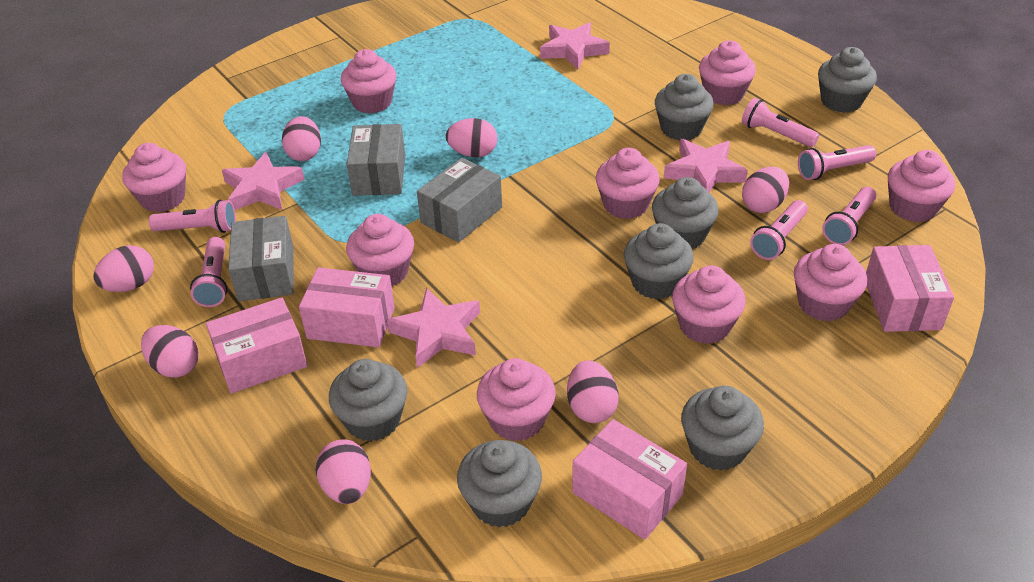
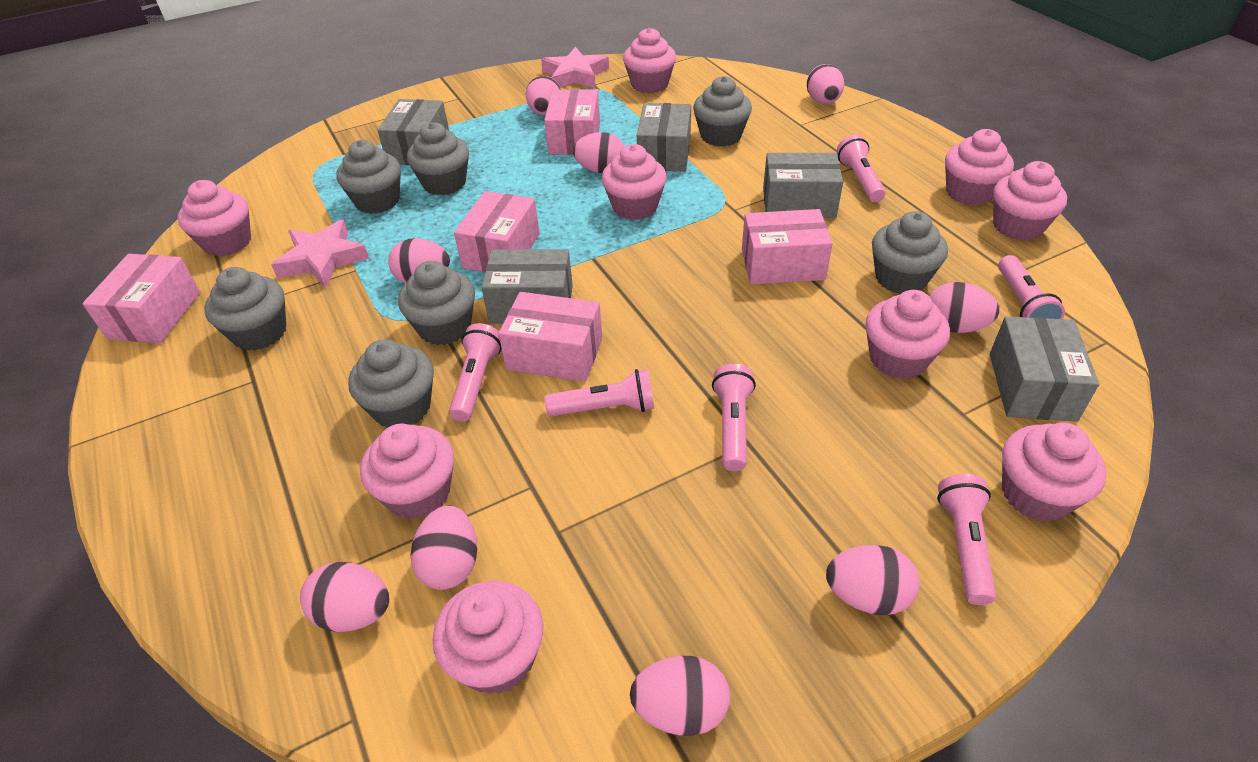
grey box: [228,216,294,301] [347,124,405,196] [417,158,502,242] = 3 -> [377,99,449,165] [481,249,573,324] [637,103,691,172] [763,153,843,218] [990,316,1099,422] = 5
pink box: [206,297,307,394] [299,267,395,347] [572,419,687,540] [866,245,954,332] = 4 -> [83,254,200,343] [454,191,540,272] [499,292,602,382] [544,89,600,155] [742,209,833,284] = 5
pink egg: [93,245,154,292] [141,325,199,378] [282,116,321,161] [316,439,371,504] [446,118,497,157] [567,360,618,423] [742,167,789,213] = 7 -> [300,562,389,632] [388,238,450,283] [411,505,478,590] [526,76,561,115] [573,132,624,173] [630,656,730,736] [807,64,844,104] [826,545,920,615] [929,282,999,333] = 9
pink star: [222,152,305,210] [387,288,480,368] [540,22,610,69] [664,139,748,193] = 4 -> [271,219,369,288] [541,47,609,88] = 2

